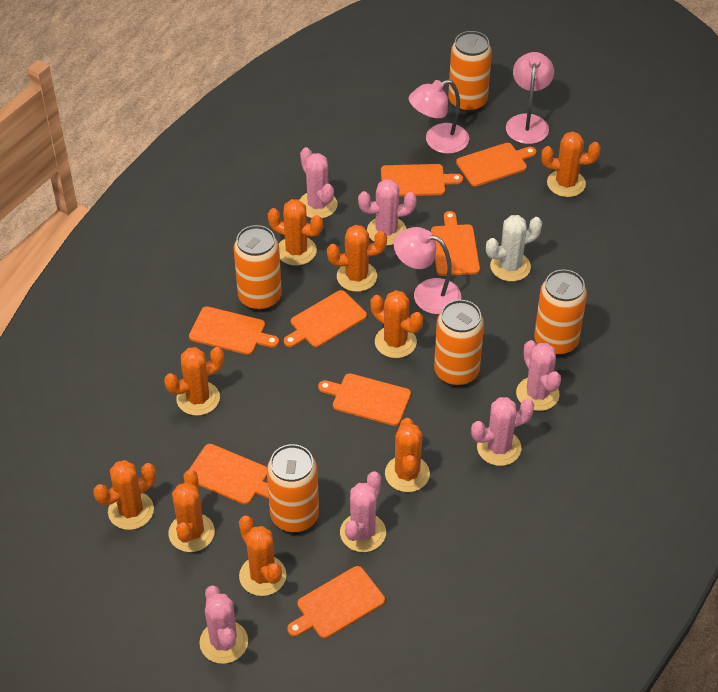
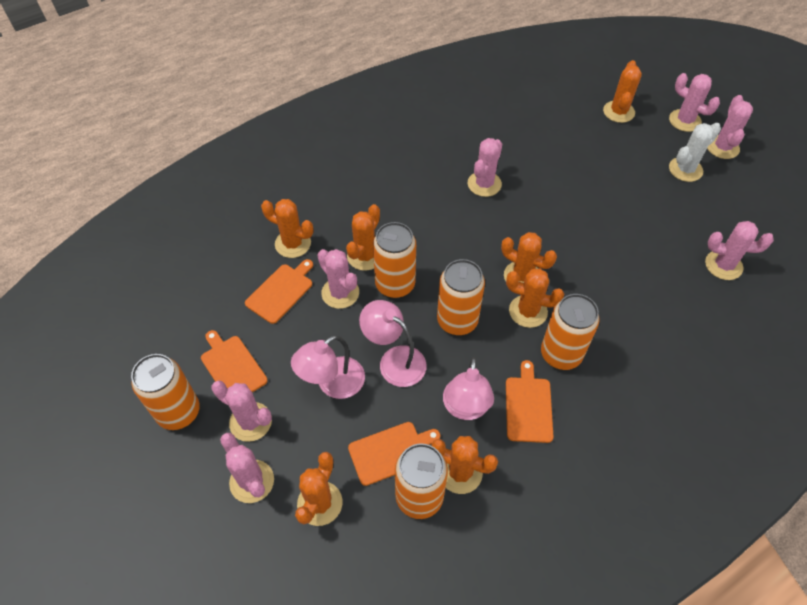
orange cactus: [93,460,156,530] [164,347,224,416] [168,470,215,552] [239,516,286,596] [268,199,323,266] [327,225,387,292] [371,290,423,358] [385,418,430,492] [541,132,601,197] = 9 -> [261,199,314,258] [295,452,342,526] [346,204,380,271] [431,436,498,494] [501,232,557,283] [506,268,564,328] [603,60,642,123] = 7
orange cutting board: [189,306,279,355] [189,444,269,505] [284,290,367,347] [287,566,385,639] [318,373,411,426] [381,164,463,196] [431,211,480,276] [456,143,536,187] = 8 -> [201,330,268,392] [245,259,313,324] [348,422,440,486] [506,360,554,443] = 4
pink cactus: [199,585,248,664] [300,147,338,218] [340,471,386,552] [358,179,417,245] [471,397,534,466] [516,340,561,411] = 6 -> [212,381,272,442] [220,433,274,503] [318,249,359,309] [468,138,502,197] [669,73,720,132] [705,221,774,280] [707,95,753,159] = 7

